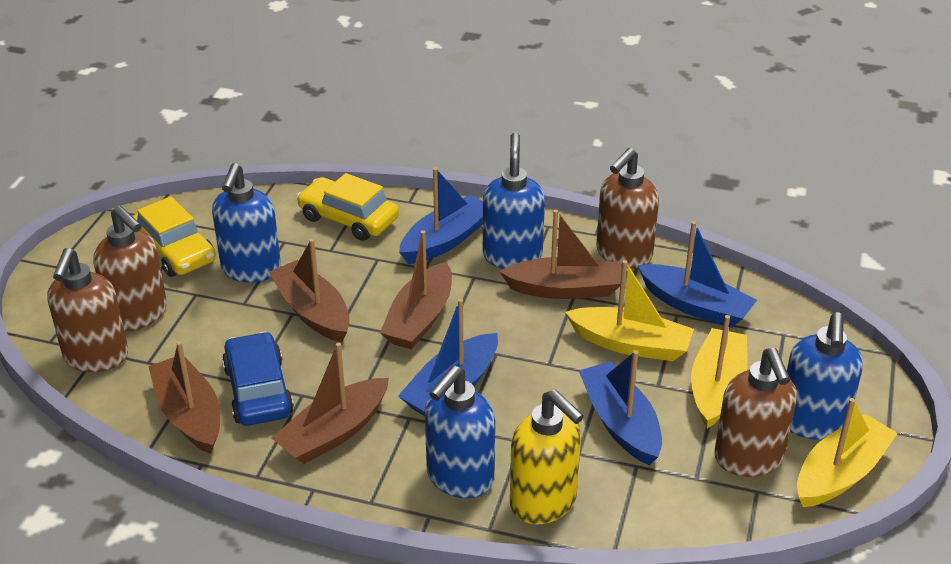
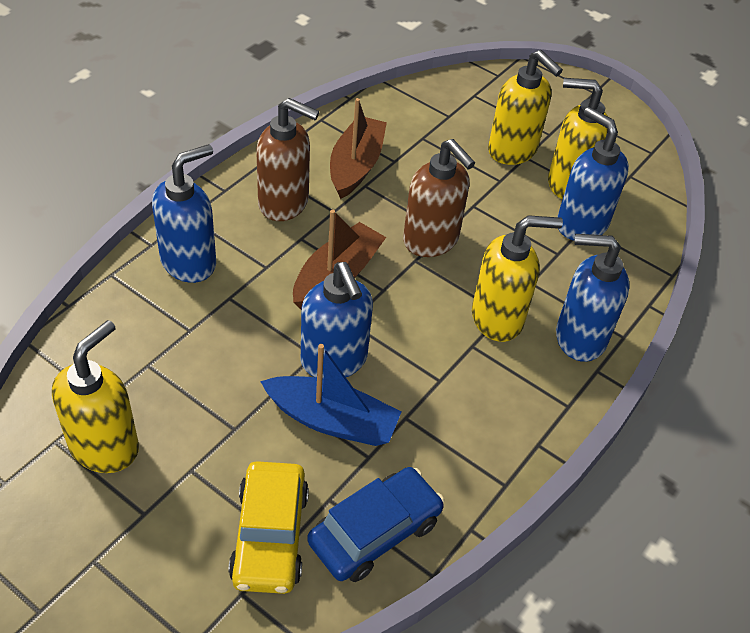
blue boat: [398,299,498,416] [399,167,483,264] [579,350,662,465] [637,221,757,328] = 4 -> [260,344,401,446] = 1
brown boat: [148,341,220,454] [269,239,350,343] [272,342,389,464] [380,230,452,349] [499,209,622,299] = 5 -> [293,209,386,310] [330,98,387,199] = 2
brown soap dispenser: [47,248,128,372] [93,205,167,331] [596,148,659,269] [714,348,797,477] = 4 -> [256,98,319,221] [403,139,475,257] = 2
yellow boat: [565,260,694,361] [691,315,748,428] [797,398,898,507] = 3 -> none = 0
yellow car: [133,196,216,277] [297,173,399,241] = 2 -> [229,461,309,594] = 1
yellow soap dispenser: [510,389,584,524] = 1 -> [52,320,139,473] [472,215,563,342] [488,50,563,165] [548,78,608,199] = 4

